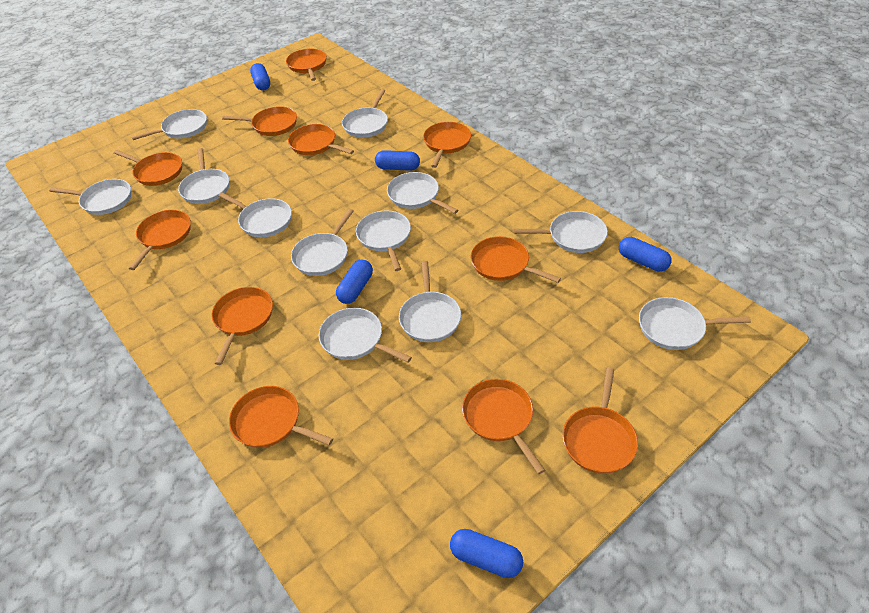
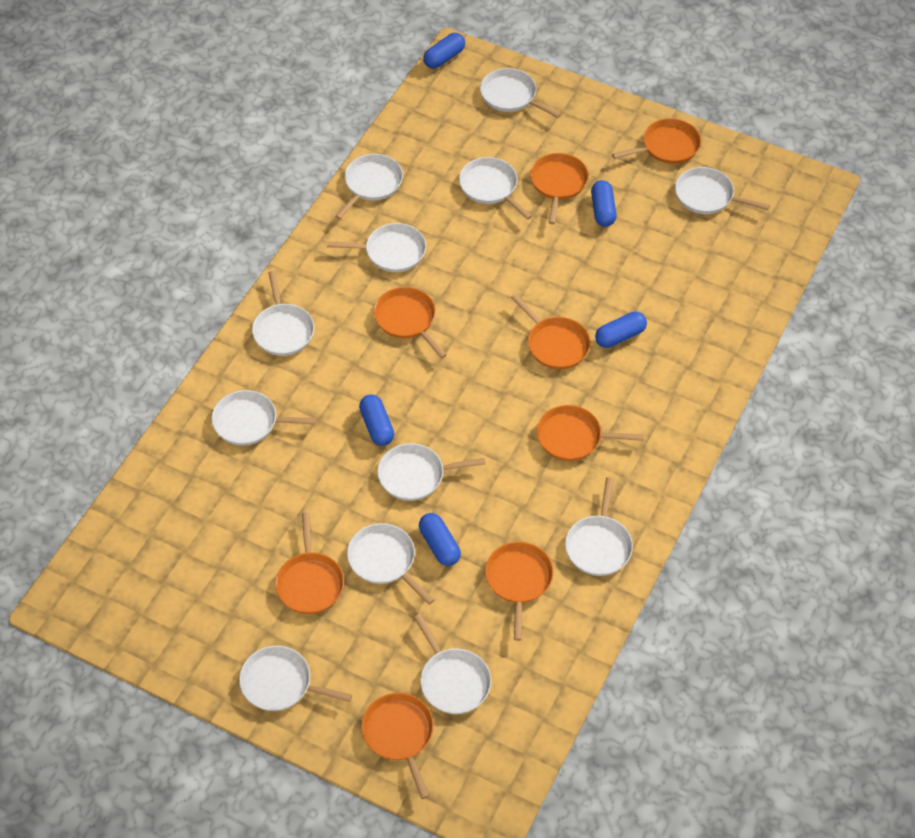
orange pan: [114,150,182,186] [129,210,191,270] [211,287,273,365] [222,106,297,136] [229,386,333,448] [286,48,327,81] [288,124,354,155] [423,122,471,168] [462,379,545,474] [471,236,561,283] [562,367,638,474] = 11 -> [275,512,344,614] [361,693,434,799] [374,287,447,358] [485,542,554,641] [511,294,591,369] [530,153,589,224] [537,405,644,461] [612,118,701,164] = 8

